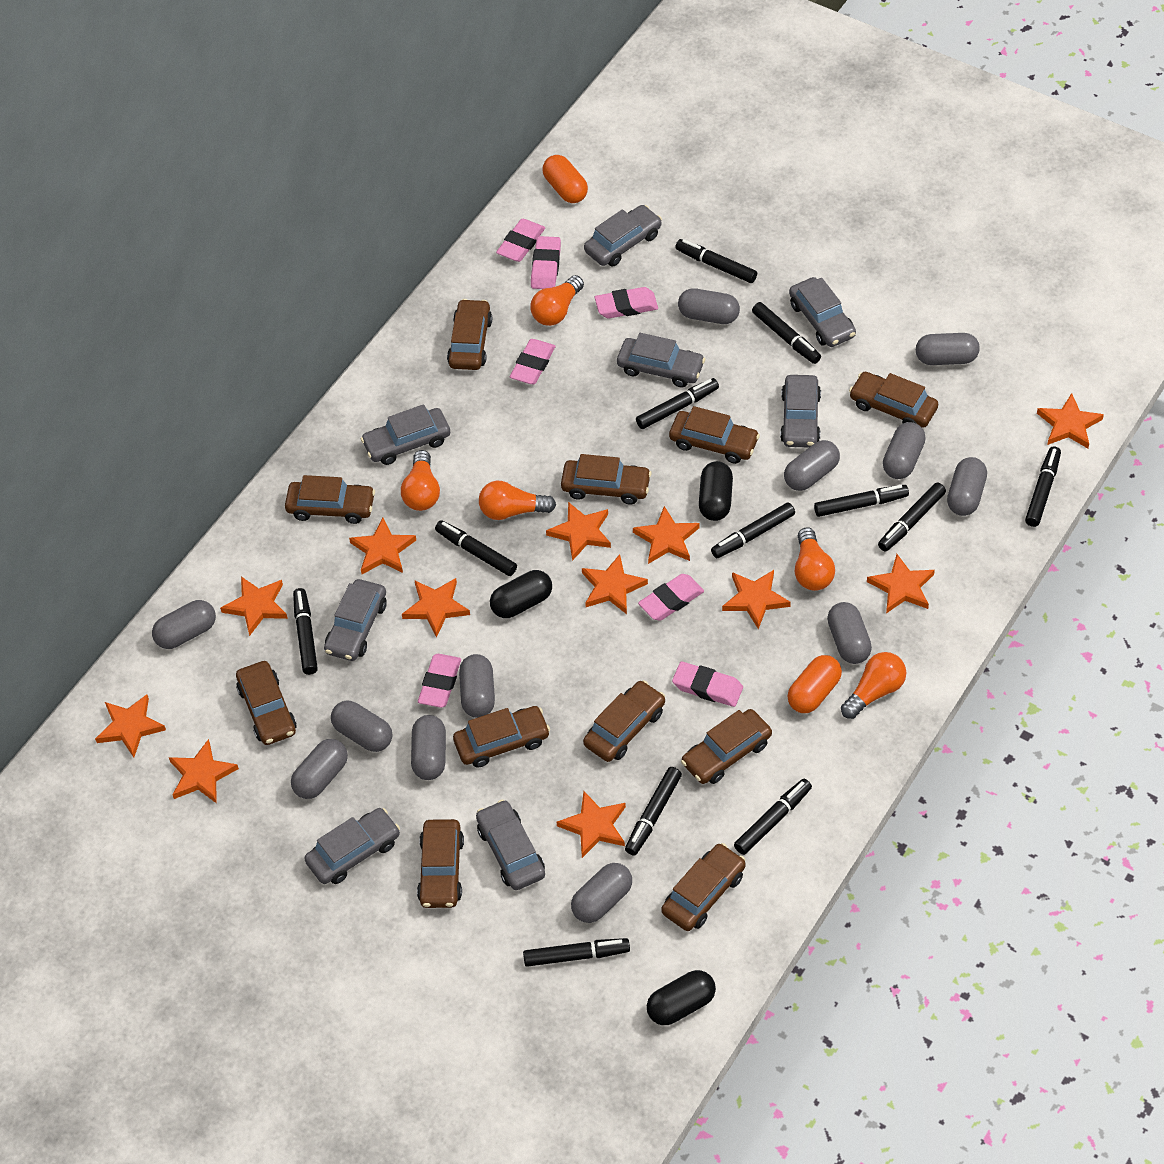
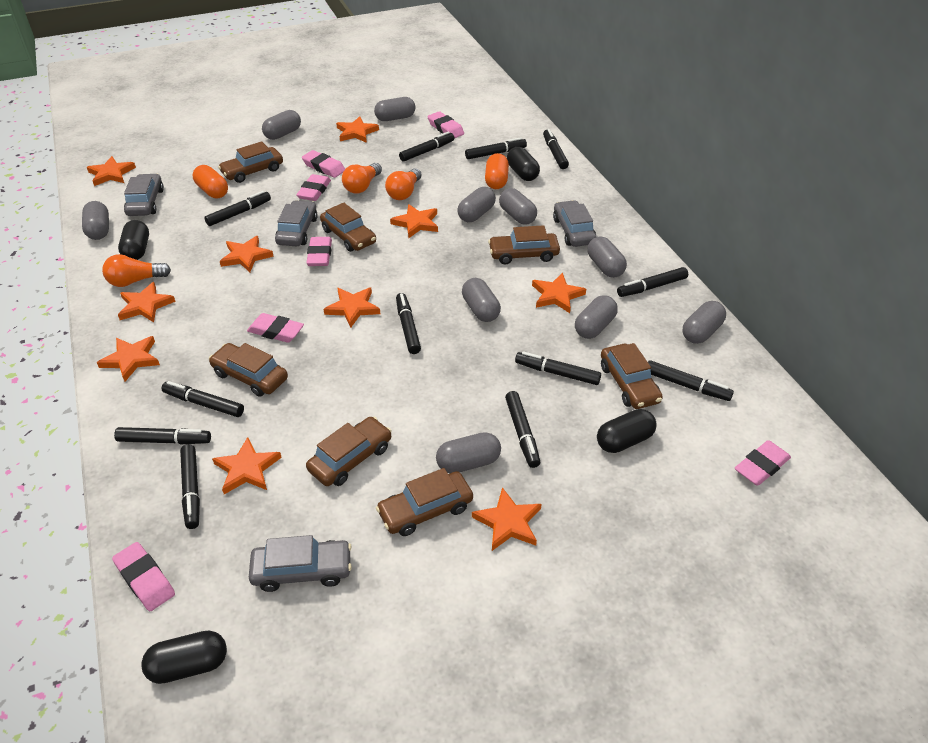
black capsule: [490,570,552,618] [647,970,716,1025] [699,461,733,521] = 3 -> [118,220,149,260] [141,631,227,684] [507,147,540,181] [597,409,657,453] = 4
brown car: [236,661,297,745] [285,475,375,524] [417,819,464,908] [447,299,492,370] [453,706,550,768] [561,454,652,505] [583,680,665,762] [661,843,746,931] [669,406,760,464] [681,709,772,784] [849,372,938,428] = 11 -> [209,343,288,397] [218,141,283,183] [306,417,392,486] [320,203,376,252] [376,468,473,536] [488,225,560,264] [601,343,663,409] = 7
grey capsule: [152,600,216,649] [291,739,348,799] [331,701,392,752] [411,715,446,780] [459,654,495,718] [571,863,632,923] [678,288,740,324] [784,440,840,491] [827,602,872,664] [883,422,926,479] [916,333,980,365] [947,457,987,516] = 12 -> [82,201,109,240] [262,110,301,140] [374,97,416,121] [436,432,501,473] [457,187,496,222] [462,278,501,322] [499,188,537,225] [575,295,618,339] [587,236,627,278] [682,301,726,344] = 10
grey car: [304,808,400,884] [324,579,387,661] [361,404,451,465] [476,799,545,890] [584,205,662,267] [617,333,705,388] [780,375,821,447] [789,277,856,347] = 8 -> [124,174,164,216] [249,535,352,592] [275,200,318,246] [553,200,596,247] = 4
orange light bulb: [401,450,440,511] [479,481,556,520] [531,275,584,326] [795,528,835,591] [841,652,906,719] = 5 -> [102,254,171,287] [342,163,382,194] [385,168,421,200] = 3
orange star: [95,694,166,757] [169,739,239,804] [220,576,288,636] [349,518,416,574] [402,578,470,638] [546,502,611,561] [557,791,626,858] [582,554,648,614] [633,506,699,564] [722,570,791,629] [867,554,935,613] [1037,393,1104,448] = 12 -> [87,156,136,186] [97,336,160,381] [118,282,176,322] [212,437,282,494] [220,236,274,272] [324,287,380,328] [336,116,379,143] [390,204,438,238] [472,487,542,551] [532,273,586,313] = 10

